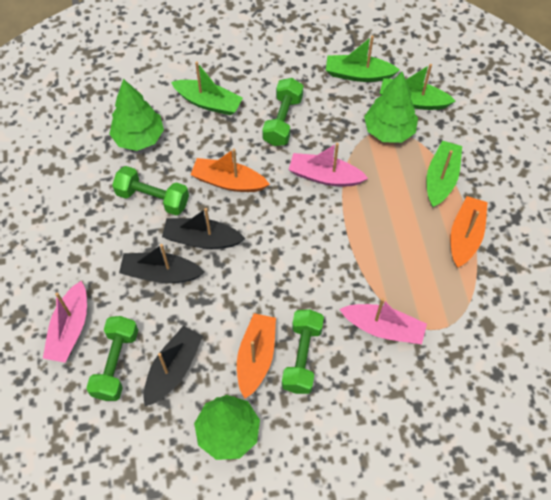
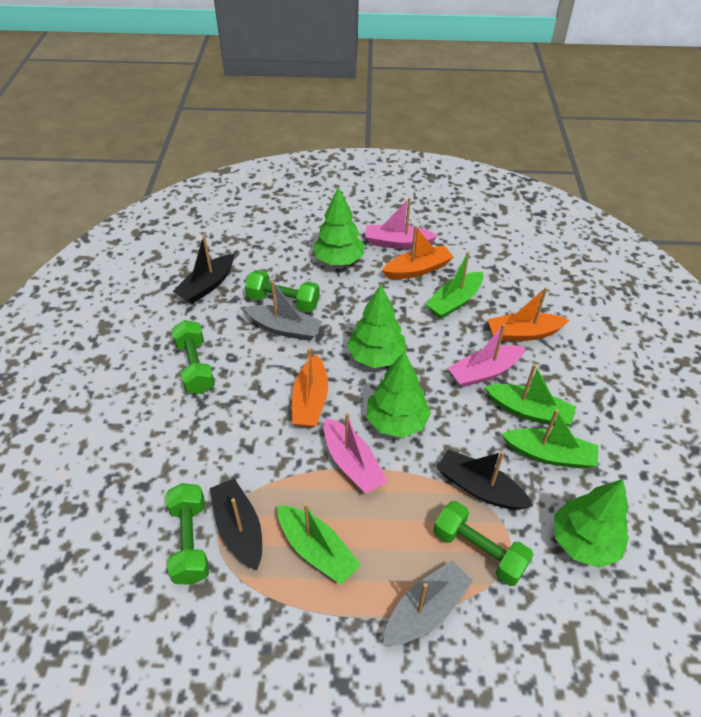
green tree: [109,79,164,151] [194,395,260,460] [364,72,418,143] = 3 -> [313,187,365,265] [347,284,406,368] [366,351,431,438] [554,479,629,568] = 4
grey boat: none = 0 -> [244,281,323,341] [383,561,473,646] = 2

